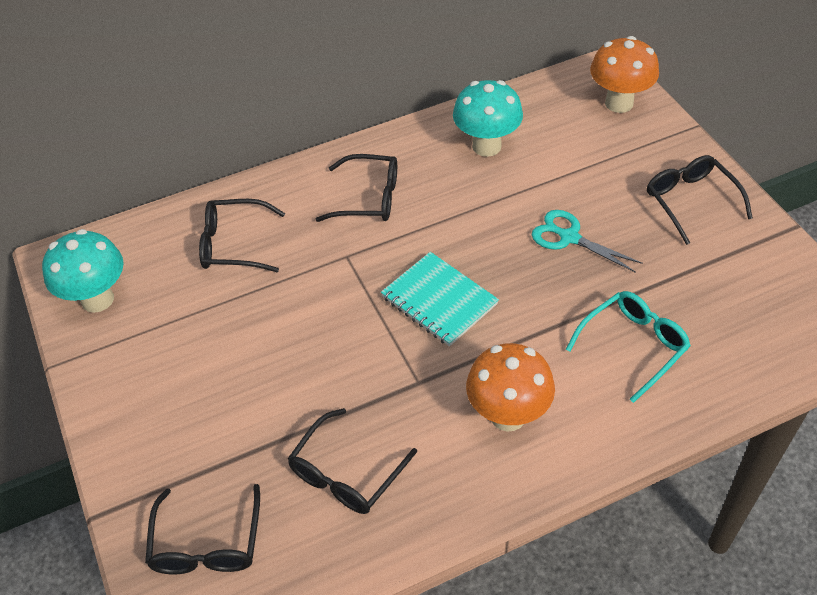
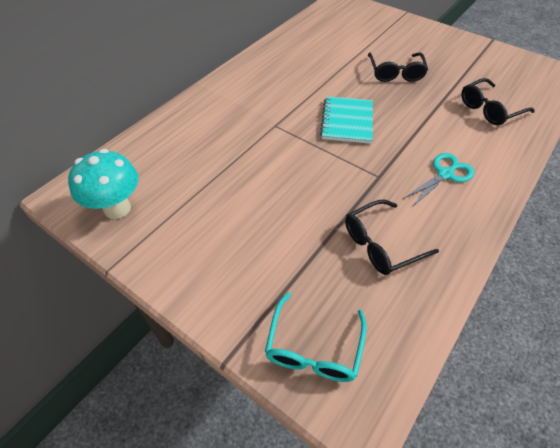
black glasses: [145,484,260,574] [199,199,285,272] [288,408,417,514] [316,154,397,222] [647,155,753,245] = 5 -> [345,200,439,275] [368,53,428,82] [461,78,535,125] = 3
orange mushroom: [466,343,555,432] [590,36,659,113] = 2 -> none = 0
turquoise mushroom: [42,229,123,313] [453,80,523,157] = 2 -> [68,149,139,219] = 1

